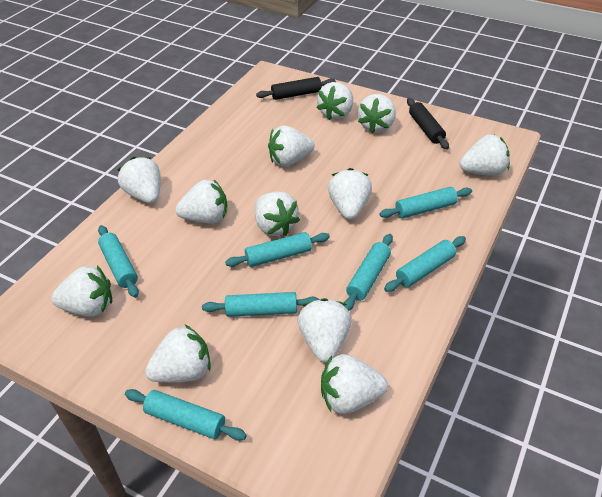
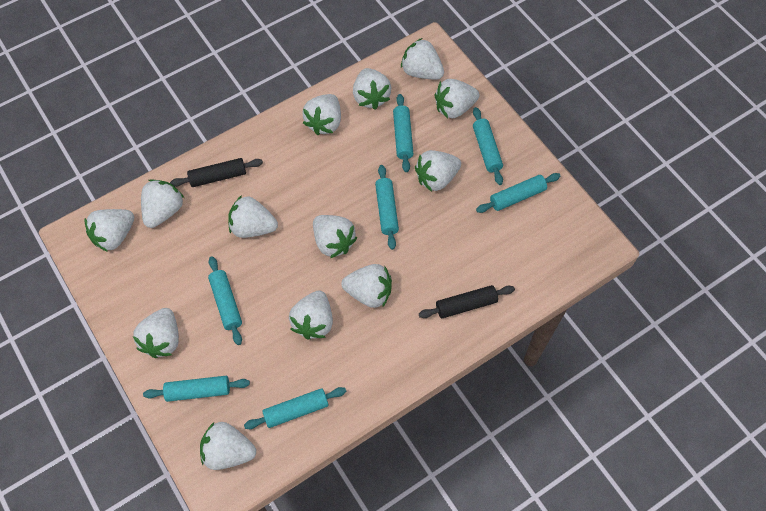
white strawberry: [51,266,112,317] [117,157,161,204] [145,325,211,383] [175,180,227,224] [255,192,300,236] [268,125,315,167] [298,298,351,363] [317,82,353,120] [321,354,388,414] [328,168,372,220] [358,94,396,133] [460,134,510,176] = 12 -> [85,209,134,252] [133,308,179,358] [141,179,184,228] [200,422,256,470] [228,195,278,238] [289,290,333,340] [302,94,341,135] [313,215,357,258] [341,264,392,308] [353,68,391,110] [401,38,444,80] [415,150,461,192] [434,79,479,118] = 13

